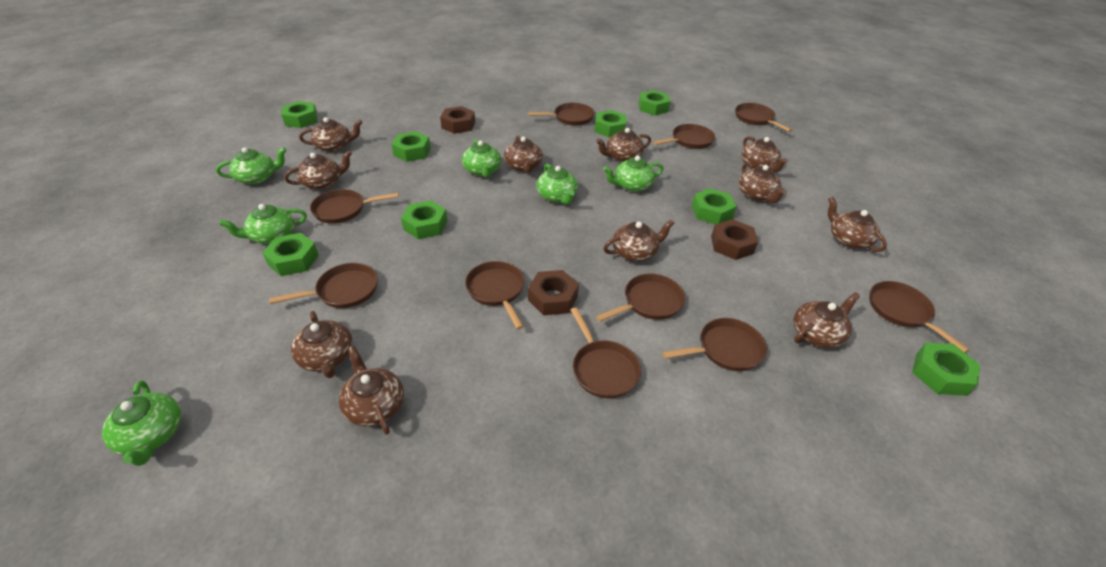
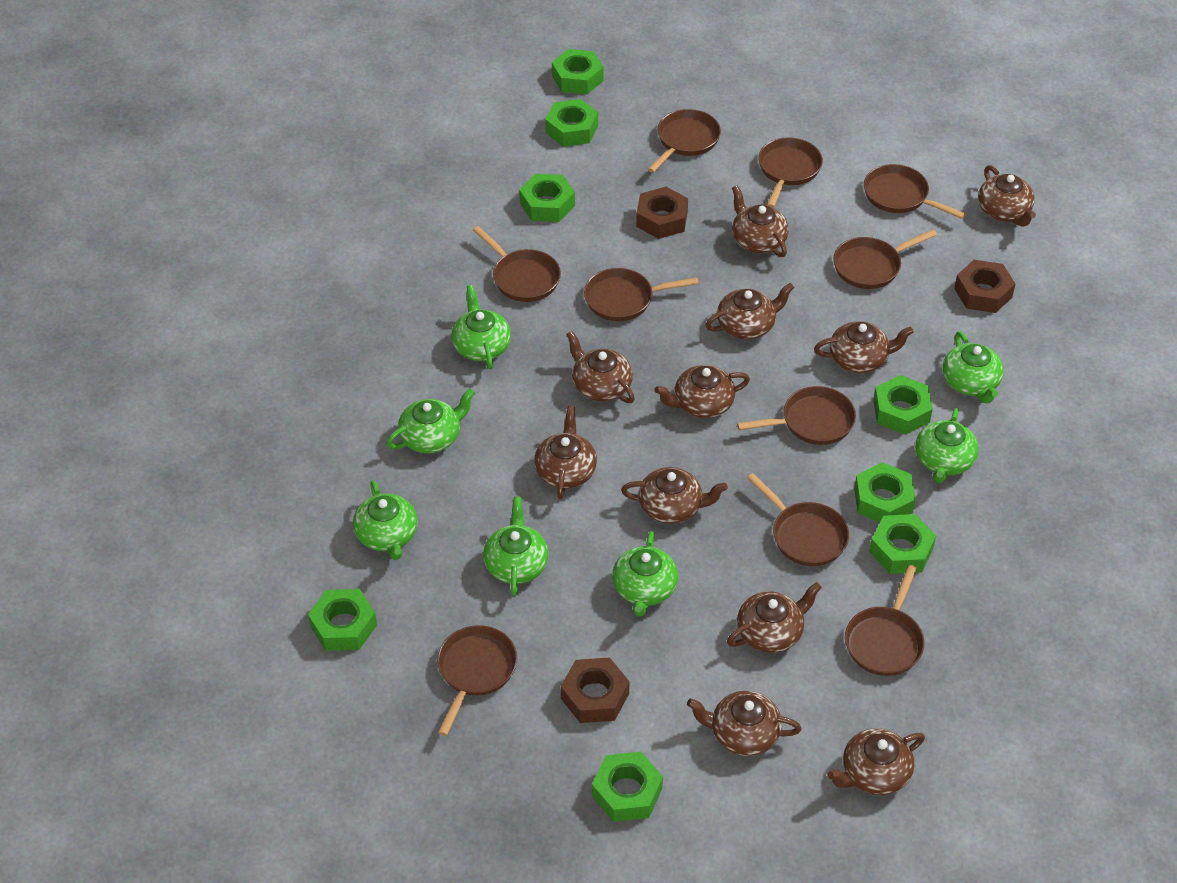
green teapot: [102,380,182,466] [216,147,287,184] [219,204,307,244] [462,139,502,177] [537,164,578,204] [603,156,664,192] = 6 -> [353,480,418,560] [387,388,475,453] [451,285,511,369] [483,497,549,596] [612,531,678,617] [915,408,979,484] [943,331,1004,404] = 7

